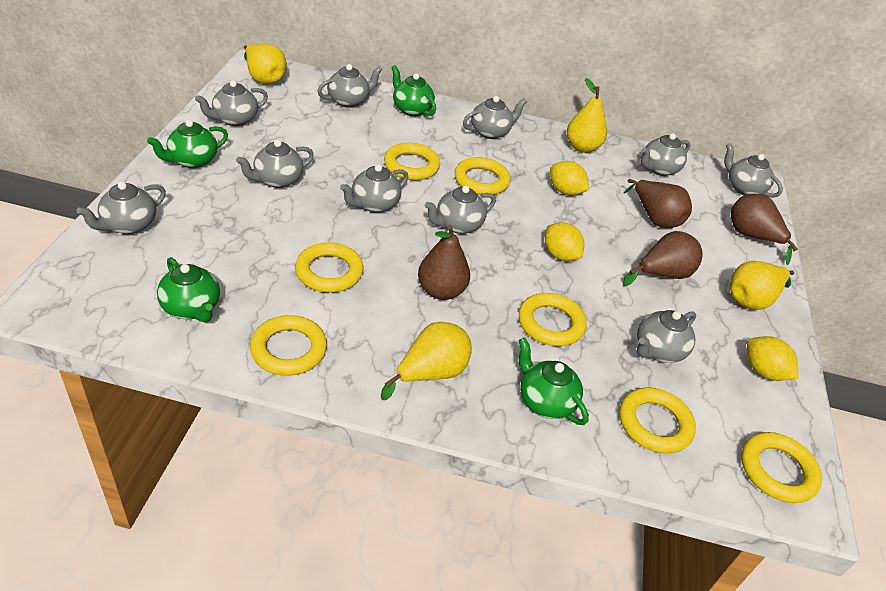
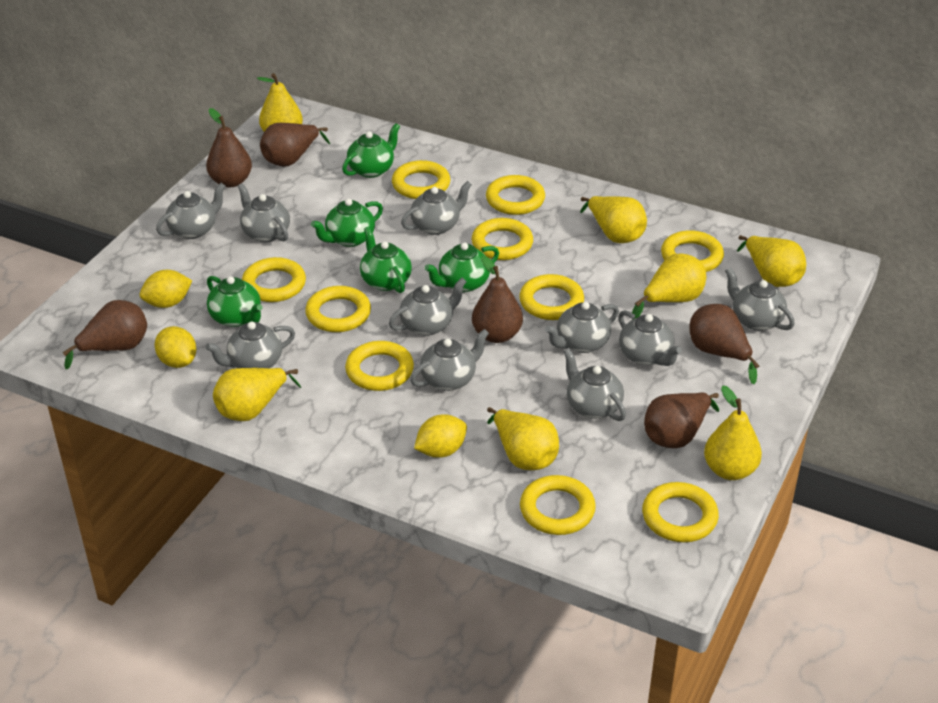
brown pear: [418,225,470,300] [623,231,703,286] [624,179,692,228] [731,194,798,265] = 4 -> [63,300,147,369] [206,108,252,187] [260,123,330,166] [472,255,523,343] [644,392,719,448] [690,304,759,384] = 6
green teapot: [147,120,228,168] [157,257,220,322] [391,65,436,116] [518,338,589,425] = 4 -> [207,276,263,327] [311,198,383,247] [342,123,400,178] [360,227,412,293] [425,242,499,292] = 5
yellow pear: [244,44,287,85] [381,322,472,400] [567,78,607,153] [730,261,794,310] = 4 -> [213,368,302,421] [257,73,303,132] [487,407,559,470] [580,196,647,243] [632,253,706,320] [704,386,762,480] [737,235,806,287] = 7
yellow ring: [250,315,327,376] [295,242,364,293] [384,143,440,180] [454,157,510,195] [519,293,587,346] [619,387,696,453] [741,432,822,503] = 7 -> [242,257,306,302] [305,286,371,332] [345,341,414,391] [392,160,450,199] [472,218,533,260] [486,175,545,215] [519,274,584,320] [520,475,596,535] [642,482,719,542] [661,230,724,272] = 10

